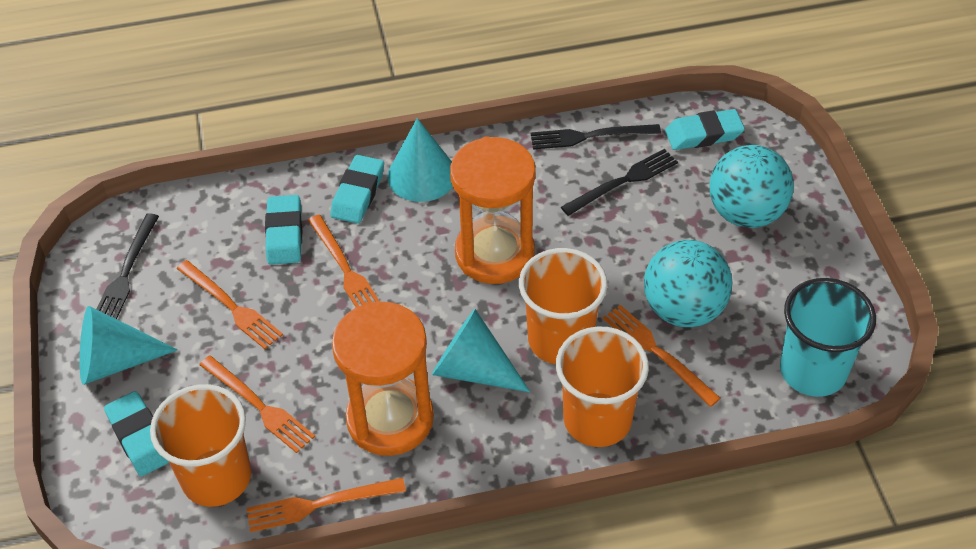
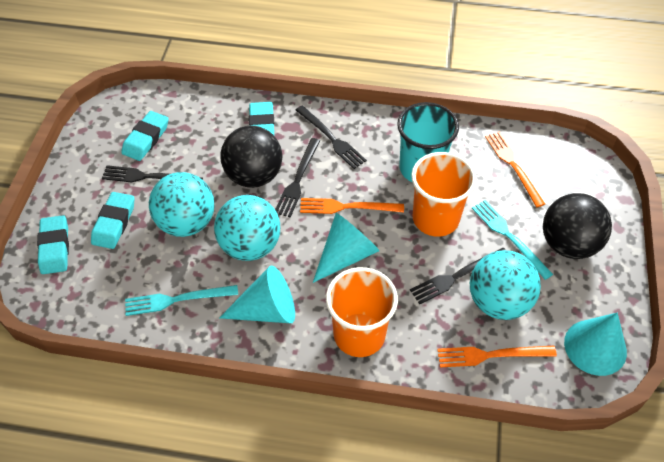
black ball: none = 0 -> [220,126,283,188] [543,193,612,259] = 2
black fork: [97,213,159,319] [531,124,661,150] [561,149,678,216] = 3 -> [102,165,203,182] [275,138,320,218] [296,105,367,169] [410,248,506,304] = 4
orange cup: [150,384,251,507] [519,248,607,364] [556,326,649,447] = 3 -> [326,267,398,357] [411,152,476,237] = 2
orange fork: [176,260,283,349] [199,355,315,453] [247,478,406,532] [308,215,380,307] [603,305,721,407] = 5 -> [300,198,404,214] [437,346,557,367] [485,131,545,207] = 3
orange hourglass: [332,302,434,456] [450,136,536,284] = 2 -> none = 0
turquoise ball: [644,240,733,327] [709,145,794,228] = 2 -> [149,172,215,237] [214,195,280,261] [470,250,541,320] = 3
turquoise fork: none = 0 -> [125,285,238,316] [472,200,553,280] = 2

